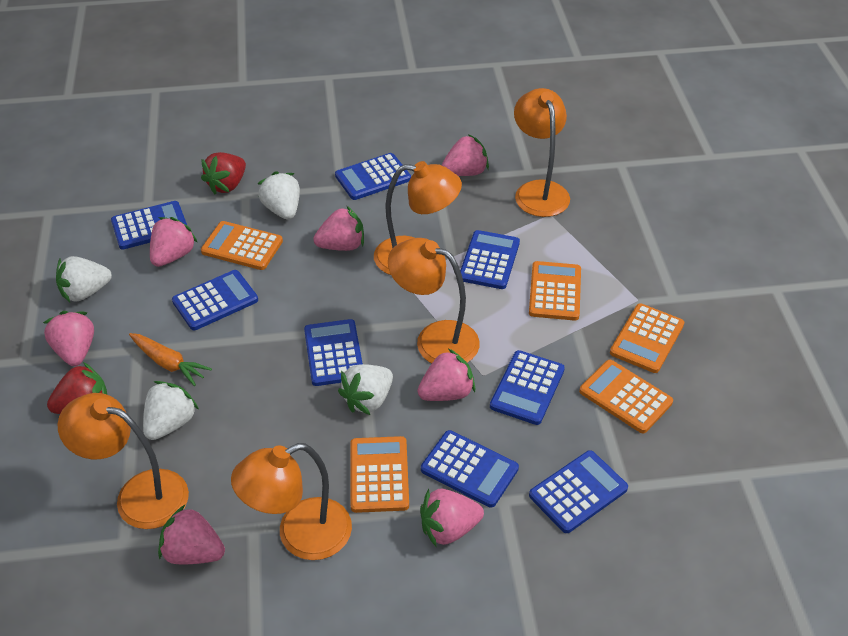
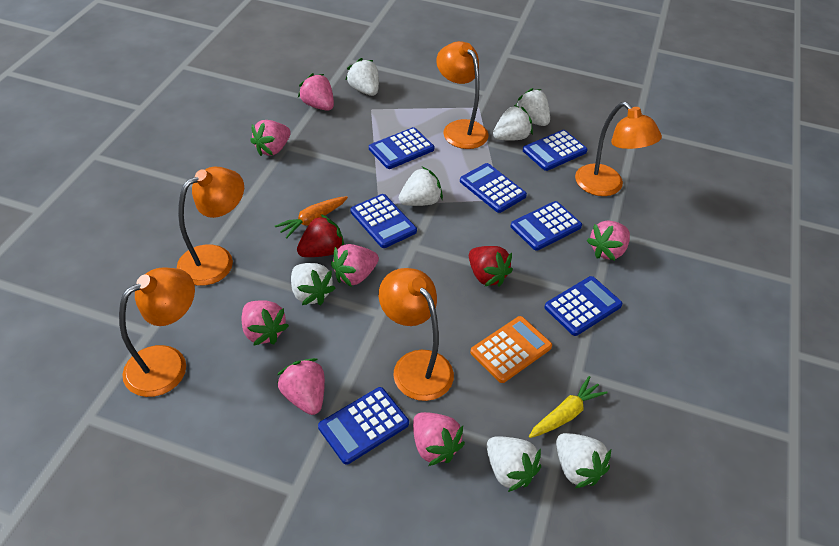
blue calculator: [111,201,187,249] [172,270,258,330] [304,319,363,386] [335,153,411,200] [421,430,519,508] [460,230,520,289] [490,350,565,425] [529,450,628,533] = 8 -> [318,387,409,465] [350,194,417,248] [369,127,434,169] [460,163,527,213] [511,201,582,251] [523,130,588,171] [545,276,623,336] = 7
orange calculator: [201,221,283,270] [350,436,409,513] [529,261,581,321] [579,360,673,433] [610,303,684,373] = 5 -> [470,316,552,383] = 1
white strawberry: [56,256,112,302] [143,381,199,440] [258,171,300,220] [338,364,393,415] = 4 -> [291,263,335,305] [346,58,379,96] [399,167,443,206] [486,436,541,492] [493,105,533,141] [516,88,550,126] [556,433,611,488] = 7
yellow carrot: none = 0 -> [529,376,608,438] = 1

